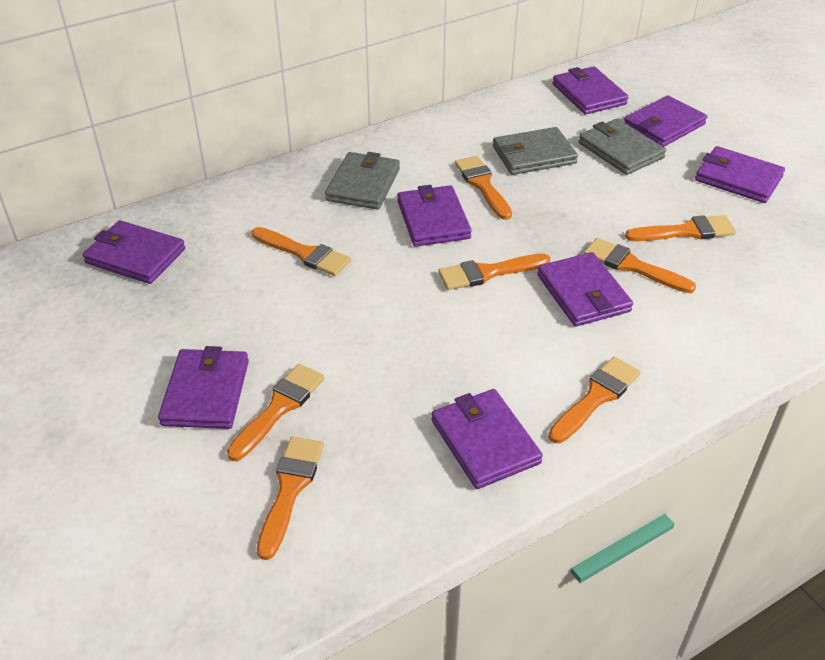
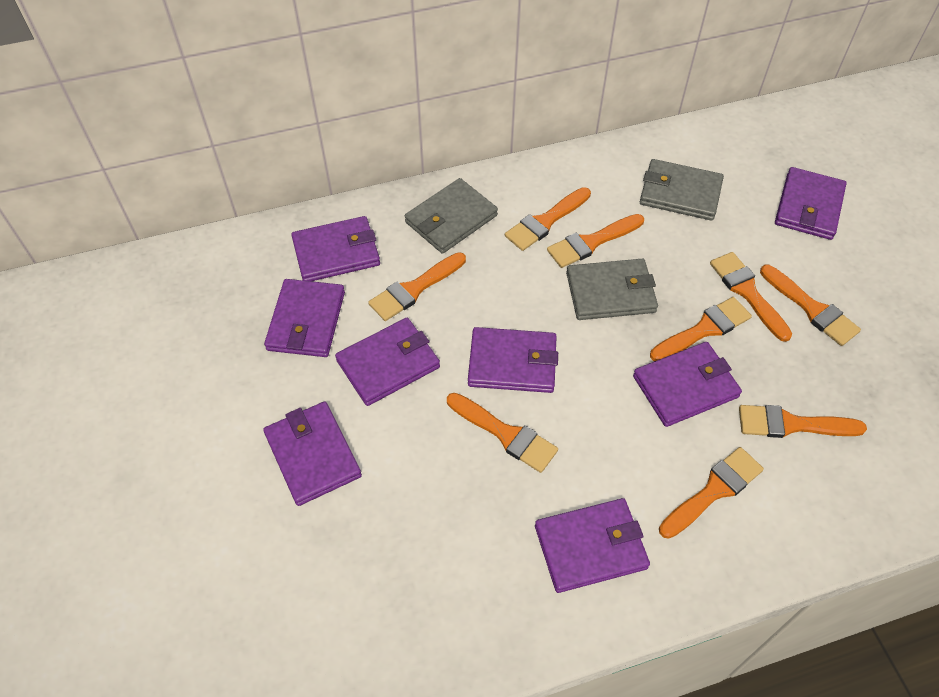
orange brush: [227,364,325,461] [252,227,351,276] [257,437,324,560] [438,253,550,290] [455,156,512,220] [548,357,641,443] [584,238,696,293] [625,215,736,241] = 8 -> [368,252,466,321] [447,393,558,473] [505,187,591,251] [547,214,644,268] [650,297,752,361] [659,447,764,539] [710,252,792,342] [739,405,867,438] [760,265,861,346] = 9

